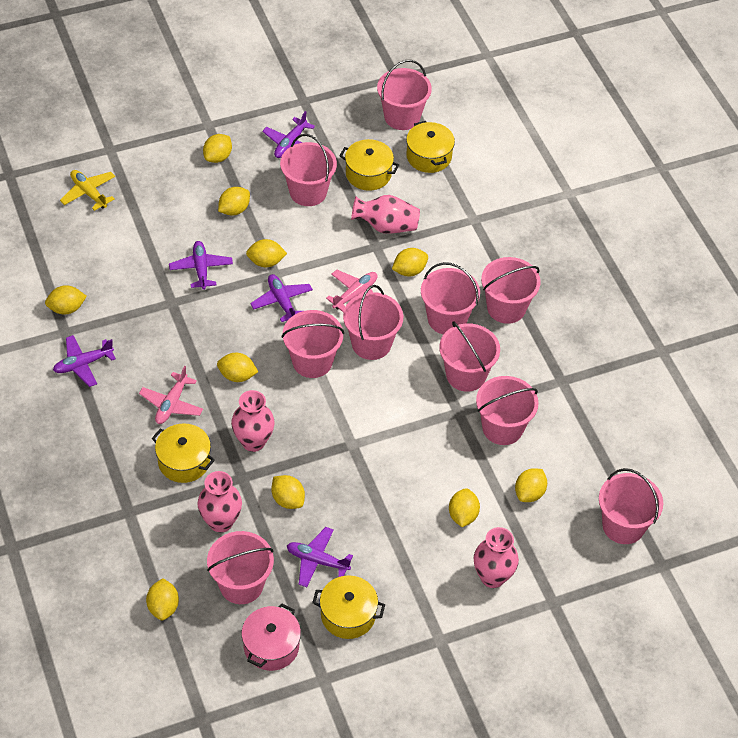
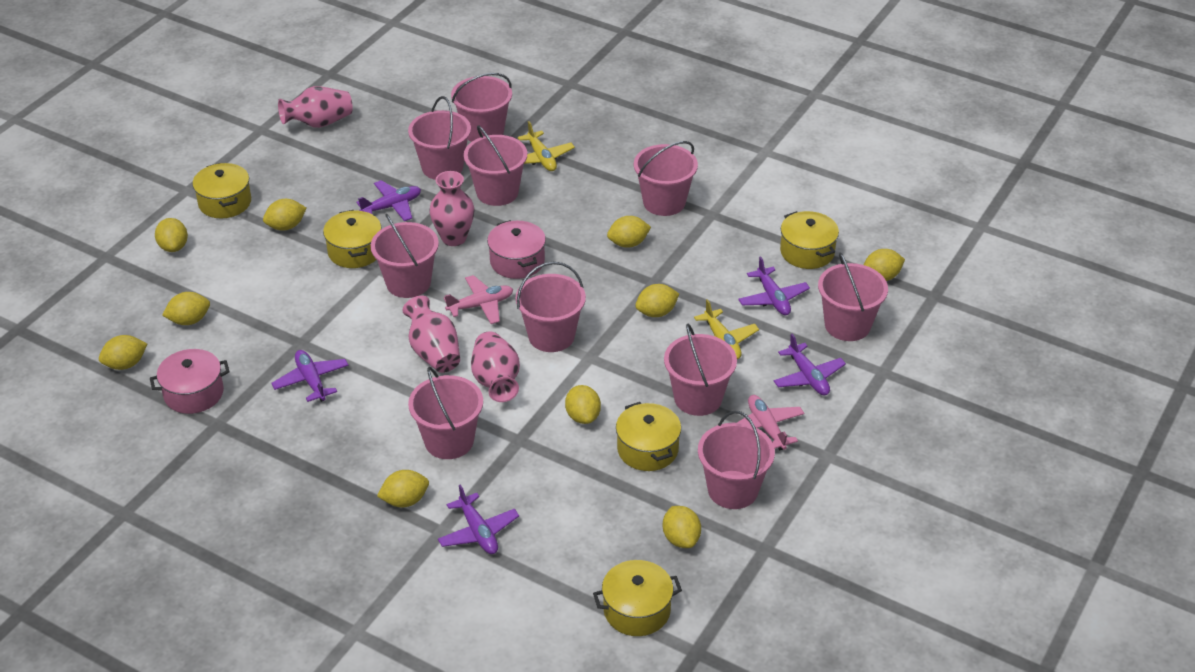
pink pot: [241,603,301,671] = 1 -> [150,349,230,414] [487,220,546,279] = 2
yellow plane: [60,170,115,211] = 1 -> [518,121,575,171] [694,299,759,359] = 2
yellow pot: [152,423,215,483] [312,575,385,639] [340,139,399,191] [406,121,455,173] = 4 -> [193,163,251,218] [323,210,382,268] [593,560,682,636] [616,402,681,471] [780,211,839,269] = 5

